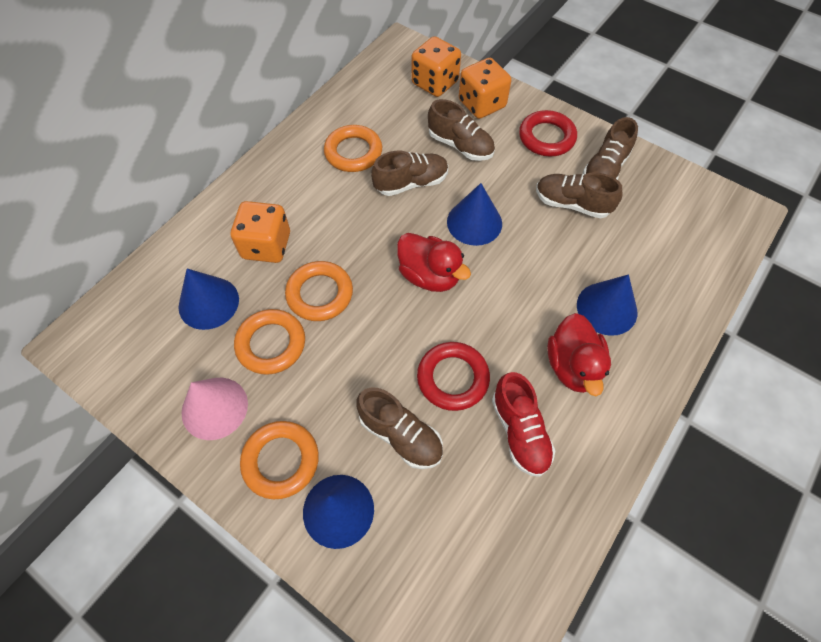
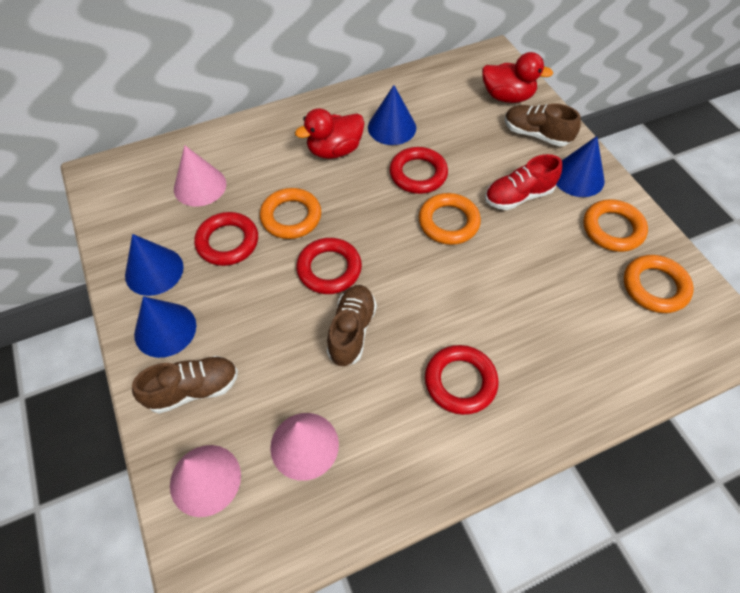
brown shoe: [356,387,443,469] [371,151,448,196] [428,99,495,161] [536,172,622,218] [583,117,638,180] = 5 -> [132,356,238,414] [327,285,377,367] [505,103,581,146] = 3
orange dice: [231,201,290,263] [411,36,461,97] [459,58,511,119] = 3 -> none = 0
pink cone: [182,378,248,440] = 1 -> [170,445,241,517] [174,145,226,207] [270,413,339,481] = 3
red ring: [417,342,490,411] [519,110,577,156] = 2 -> [194,212,258,266] [296,238,362,294] [389,147,448,194] [425,345,499,415] = 4

